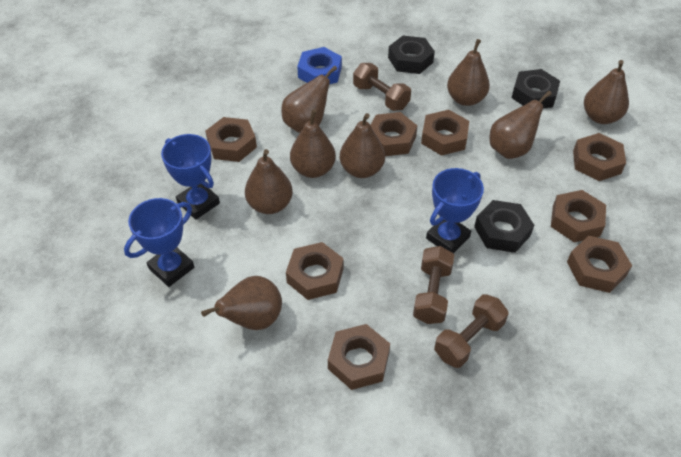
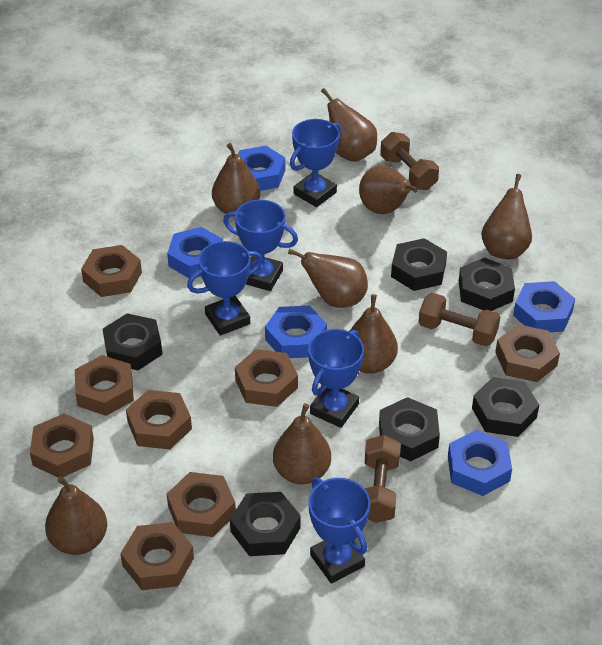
black nut: [388,36,435,74] [474,200,534,253] [512,69,560,109] = 3 -> [103,313,162,371] [230,492,301,556] [379,397,440,461] [391,238,447,291] [459,257,515,311] [472,377,539,437] = 6
blue nut: [297,47,342,84] = 1 -> [167,227,223,278] [238,146,285,191] [265,306,327,358] [448,430,512,496] [513,281,575,332] = 5
blue trophy: [124,198,194,287] [161,134,220,220] [426,168,484,253] = 3 -> [187,241,262,336] [223,200,298,291] [290,119,341,207] [308,329,364,428] [308,478,370,584] = 5

